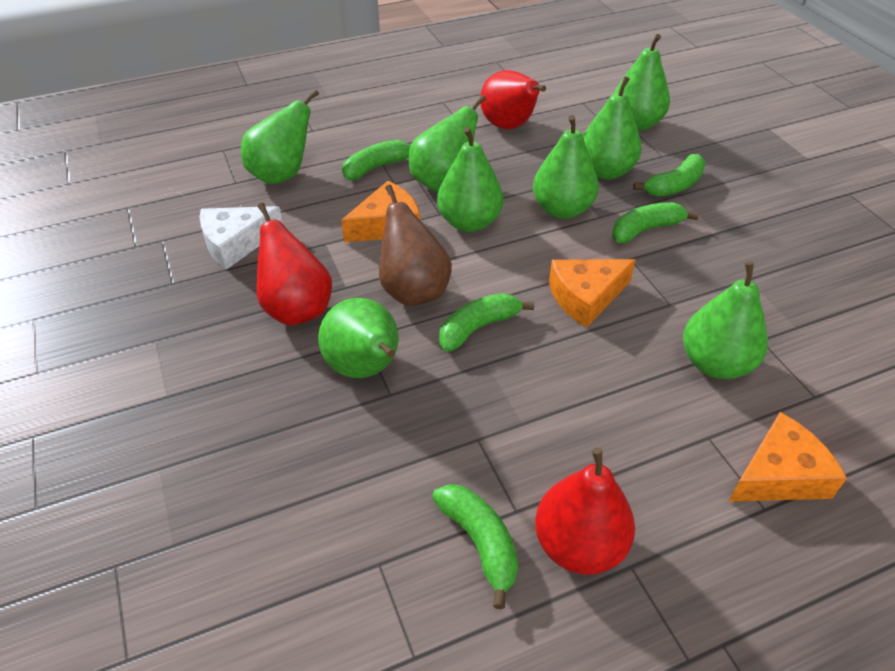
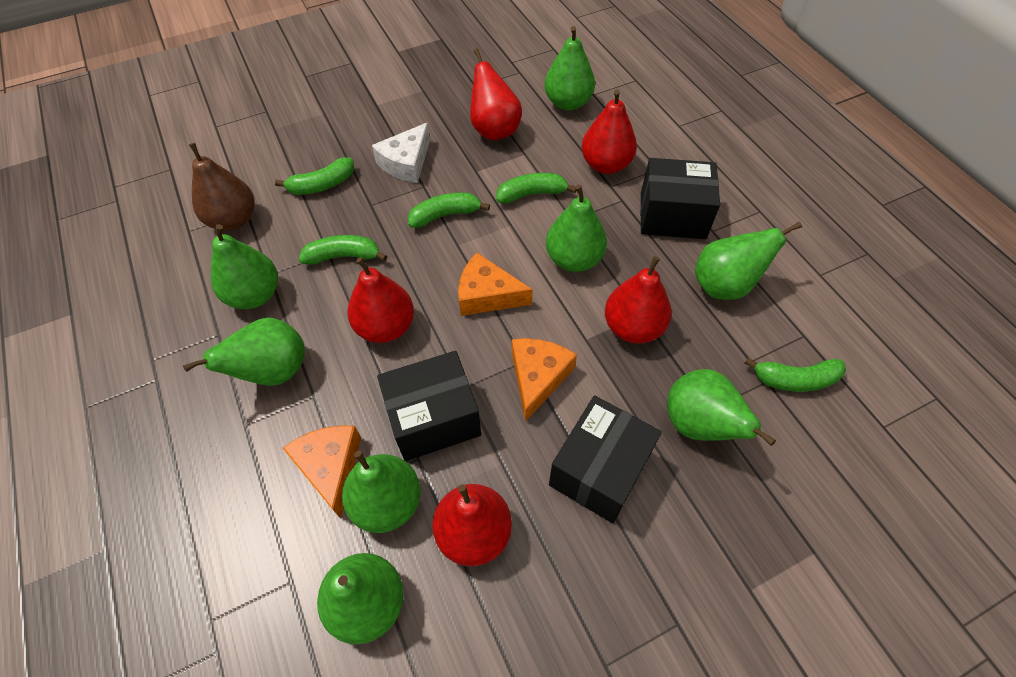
black box: none = 0 -> [377,351,481,461] [549,395,662,523] [640,158,720,239] = 3
red pear: [256,203,332,326] [480,70,546,129] [535,447,635,575] = 3 -> [348,257,414,343] [432,484,512,566] [470,48,522,140] [582,89,637,174] [605,256,672,344] = 5

